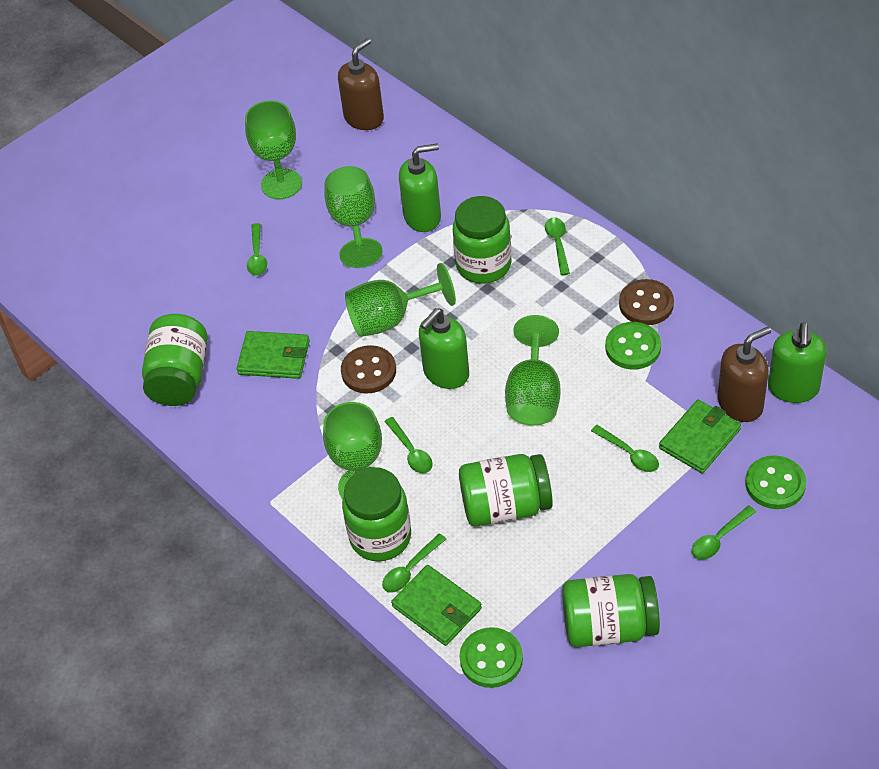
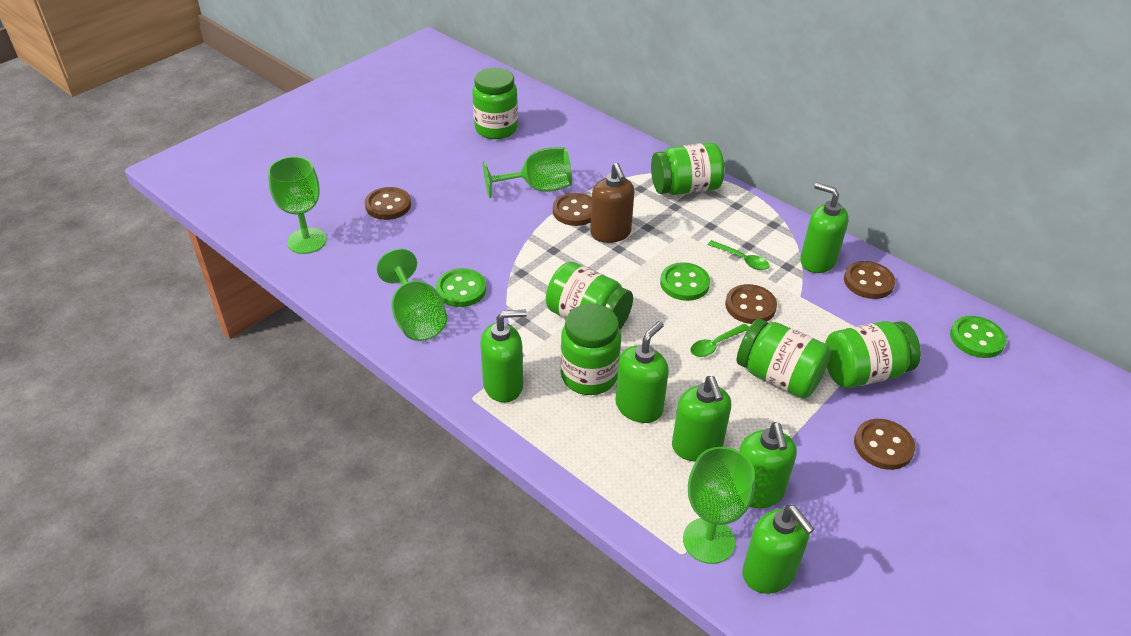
brown button: [341,345,396,394] [619,279,674,325] = 2 -> [365,187,411,220] [553,193,592,226] [725,284,777,324] [844,261,895,299] [854,419,915,470] = 5
brown soap dispenser: [338,38,384,130] [718,327,771,422] = 2 -> [590,163,635,243] = 1
green goblet: [245,100,302,199] [323,402,382,499] [324,166,383,268] [345,263,456,337] [505,315,561,426] = 5 -> [268,156,327,254] [377,249,447,341] [483,147,572,198] [683,447,755,564] = 4
green jar: [142,314,207,406] [342,467,411,561] [453,196,511,284] [459,454,553,527] [562,574,660,647] = 5 -> [472,68,518,139] [546,262,633,329] [560,304,621,395] [651,142,725,195] [737,318,831,398] [825,321,921,388] = 6
green soap dispenser: [399,143,441,232] [419,308,469,389] [768,323,827,403] = 3 -> [480,310,527,403] [615,321,669,423] [672,376,731,461] [739,422,797,508] [742,505,814,594] [800,183,849,273] = 6
green spoon: [247,223,267,276] [382,533,446,593] [384,417,433,473] [545,217,570,275] [591,425,659,472] [691,506,756,560] = 6 -> [690,324,749,357] [708,240,770,270] = 2
green wallet: [237,331,310,379] [391,565,482,646] [659,400,741,473] = 3 -> none = 0

